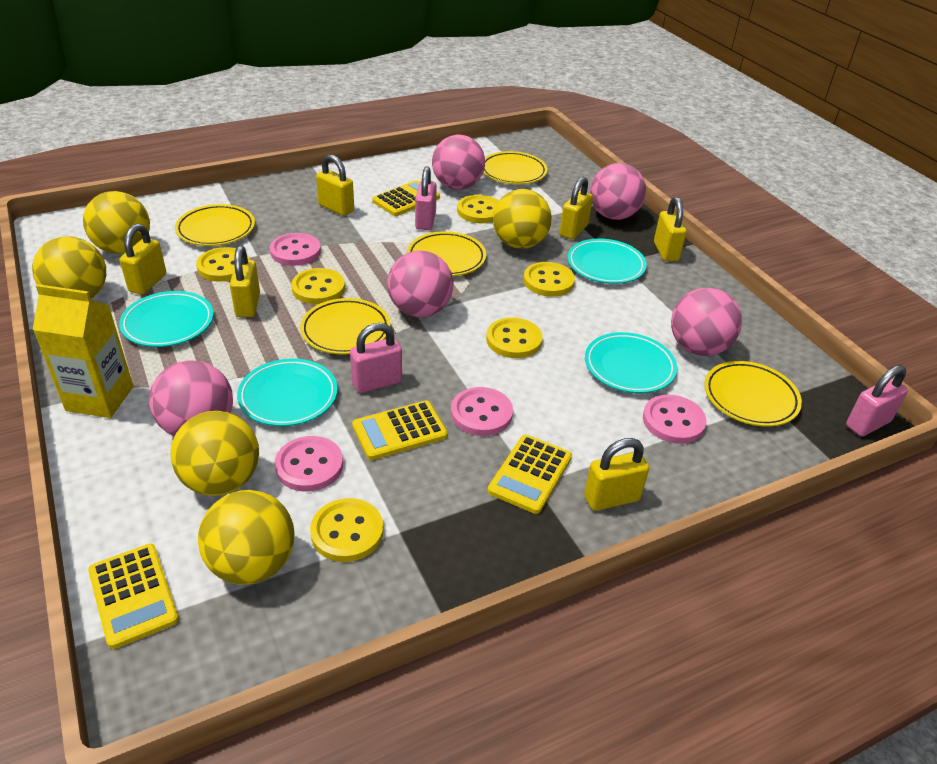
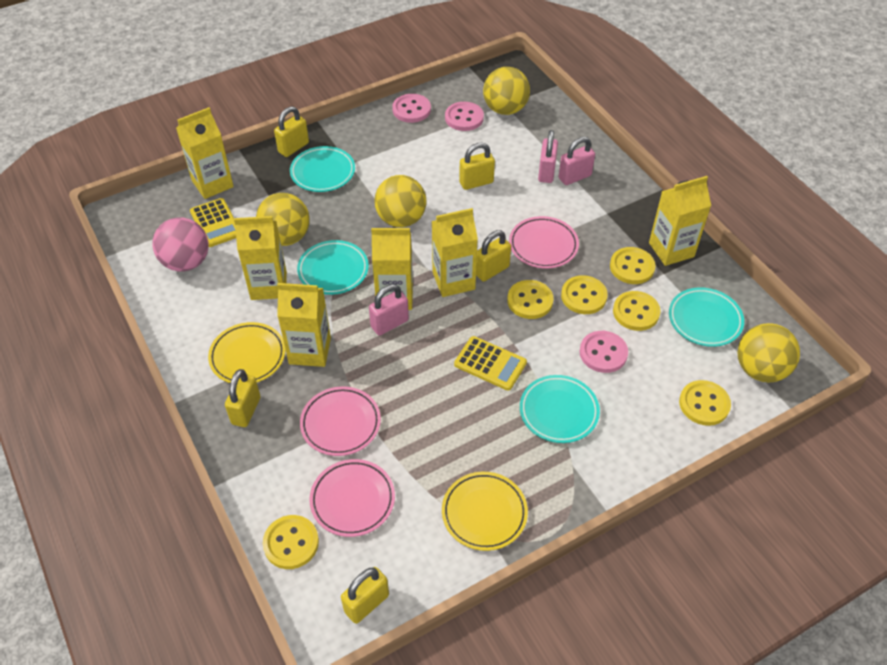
pink ball: [149,360,233,437] [387,251,453,317] [432,135,485,190] [590,163,646,220] [671,288,742,356] = 5 -> [152,217,209,272] = 1
pink button: [270,233,321,266] [274,436,343,492] [451,387,513,436] [643,395,707,444] = 4 -> [392,94,431,123] [445,102,484,131] [579,331,628,373] = 3
pink plate: none = 0 -> [300,386,381,456] [309,459,395,537] [509,216,579,268] = 3
yellow ball: [32,236,106,298] [83,191,150,254] [170,411,259,496] [198,490,295,585] [493,189,552,249] = 5 -> [256,193,310,246] [374,175,427,227] [483,67,530,115] [737,323,800,382] = 4
yellow calculator: [88,544,179,649] [352,401,448,460] [372,180,440,216] [488,435,572,514] = 4 -> [190,198,236,247] [454,336,527,391] = 2
yellow carton: [33,284,134,418] = 1 -> [176,107,234,199] [234,216,287,300] [277,283,331,367] [371,228,413,310] [432,208,478,297] [649,176,711,266] = 6
yellow padlock: [120,224,166,295] [230,246,260,317] [316,154,354,216] [559,177,593,240] [584,438,649,511] [654,197,687,262] = 6 -> [225,369,260,427] [274,106,309,157] [341,567,389,624] [459,142,495,190] [476,230,511,282] = 5
yellow plate: [175,204,255,246] [300,298,390,355] [407,231,486,276] [483,151,548,184] [704,361,802,427] = 5 -> [208,322,285,383] [442,472,528,551] = 2

